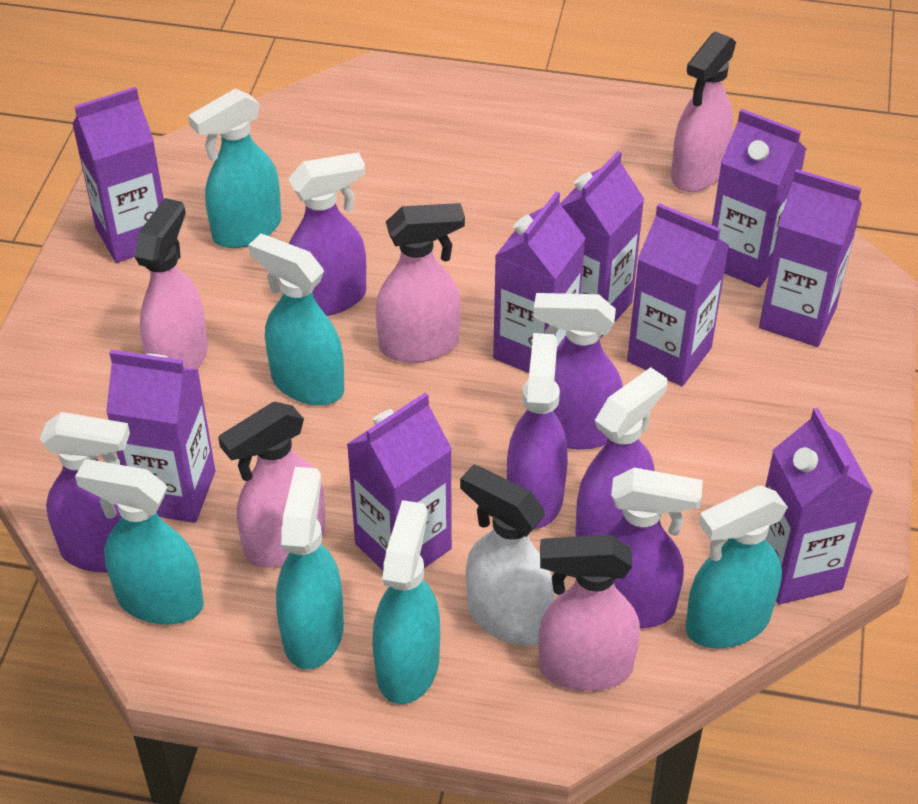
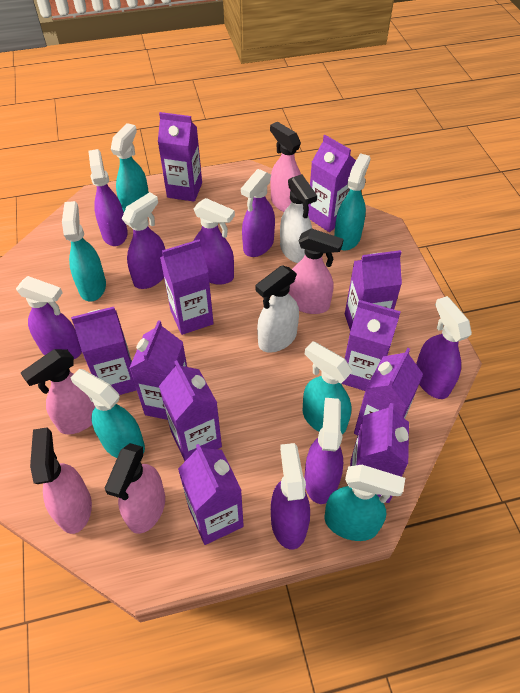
purple carton: [72,87,164,263] [106,350,215,523] [347,392,452,570] [493,191,586,373] [560,151,644,338] [627,203,729,386] [712,109,807,288] [759,169,862,347] [765,408,873,604] = 9 -> [71,307,136,395] [129,320,187,420] [158,112,202,202] [159,360,222,461] [160,239,214,335] [178,444,244,545] [308,135,356,232] [341,300,401,391] [345,250,402,331] [350,403,409,503] [354,348,423,436] = 11
purple spray bottle: [40,412,130,573] [288,152,366,316] [507,333,568,529] [533,293,623,450] [576,367,667,537] [602,468,703,628] = 6 -> [16,276,82,359] [88,149,128,246] [122,192,165,289] [194,198,235,285] [241,169,275,257] [271,443,310,550] [304,398,343,504] [416,296,472,399] = 8
white spray bottle: [460,465,554,646] = 1 -> [256,265,299,353] [280,174,317,263] = 2

